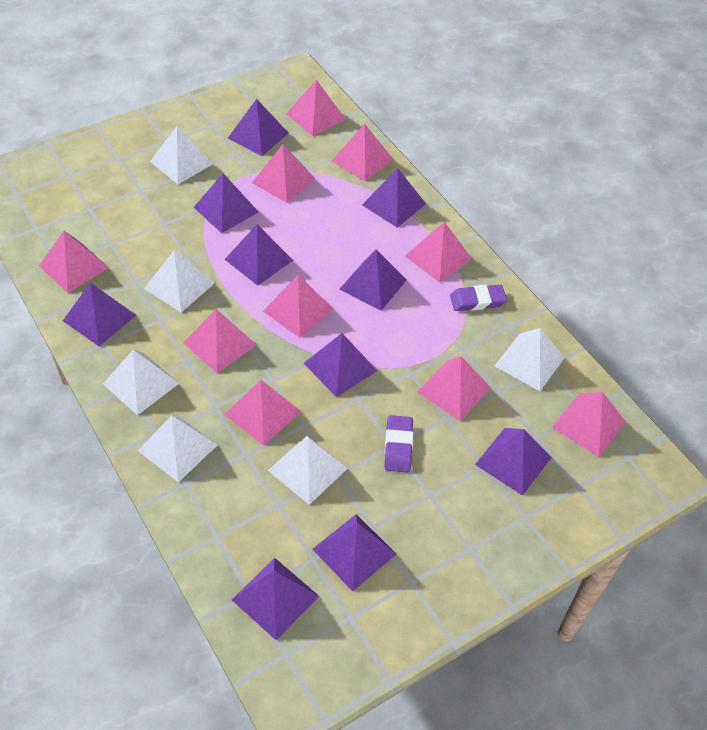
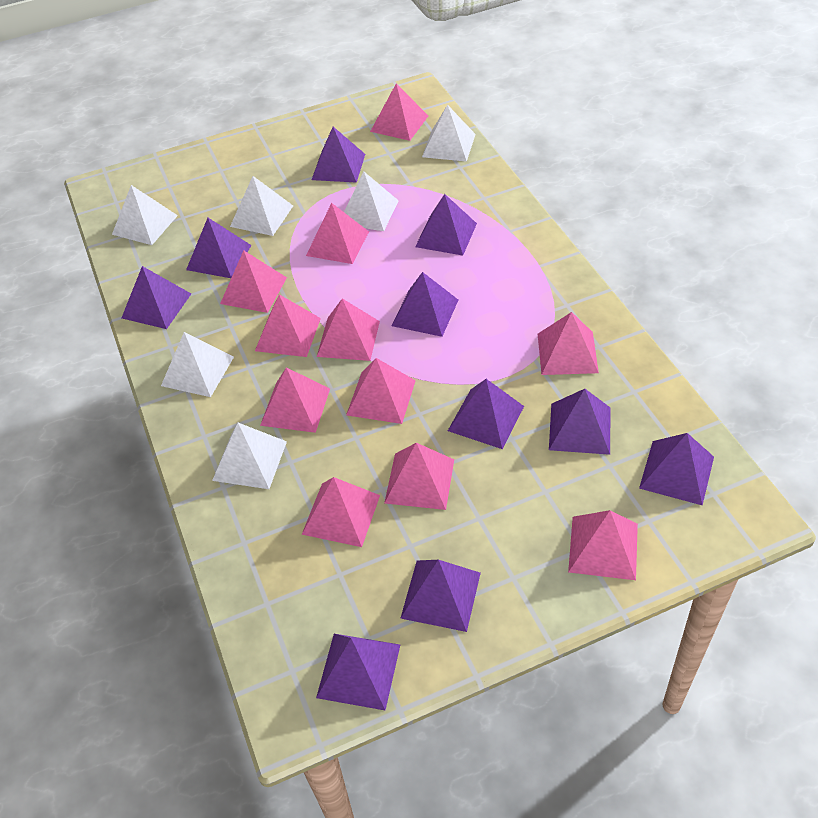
pink pyramid: [39,231,109,293] [183,309,257,373] [224,380,302,446] [252,144,315,203] [263,275,333,338] [286,80,346,136] [332,124,393,182] [405,222,472,283] [417,356,491,421] [552,392,626,457] = 10 -> [220,250,287,313] [255,294,321,357] [260,367,330,433] [302,477,380,547] [306,203,369,264] [317,299,380,361] [346,358,416,424] [370,83,428,141] [384,443,454,510] [538,312,599,375] [568,510,638,580] = 11
purple eraser: [385,415,413,473] [450,285,507,311] = 2 -> none = 0

